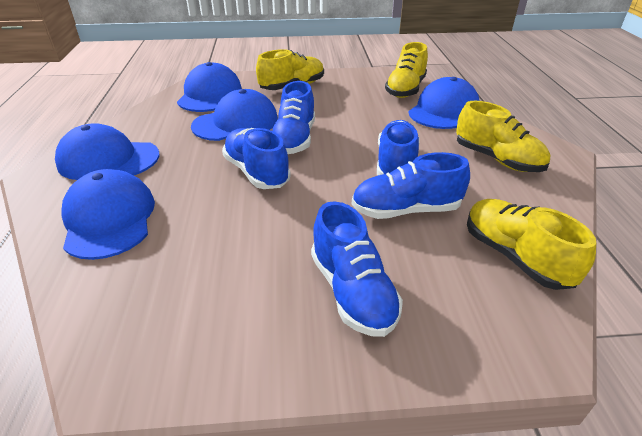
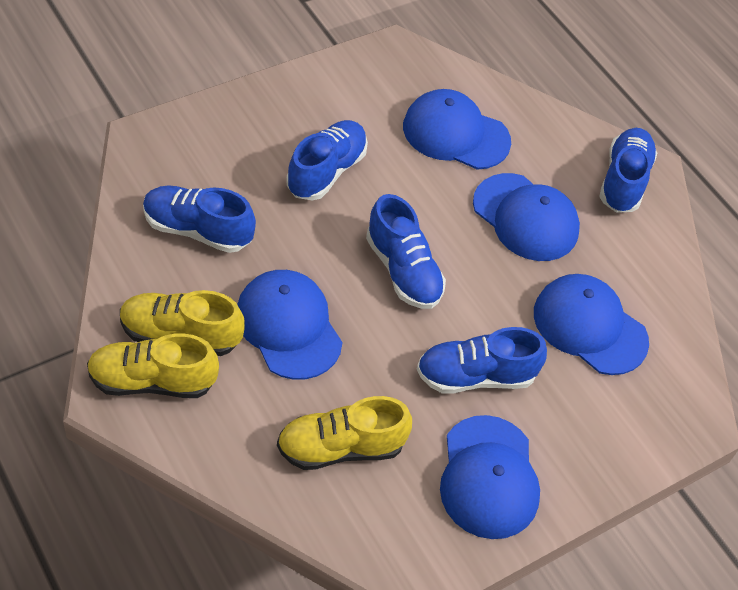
yellow shoe: [256,49,324,90] [385,42,428,98] [456,101,551,172] [467,199,596,290] = 4 -> [87,333,219,398] [120,290,245,356] [277,396,412,470] = 3

